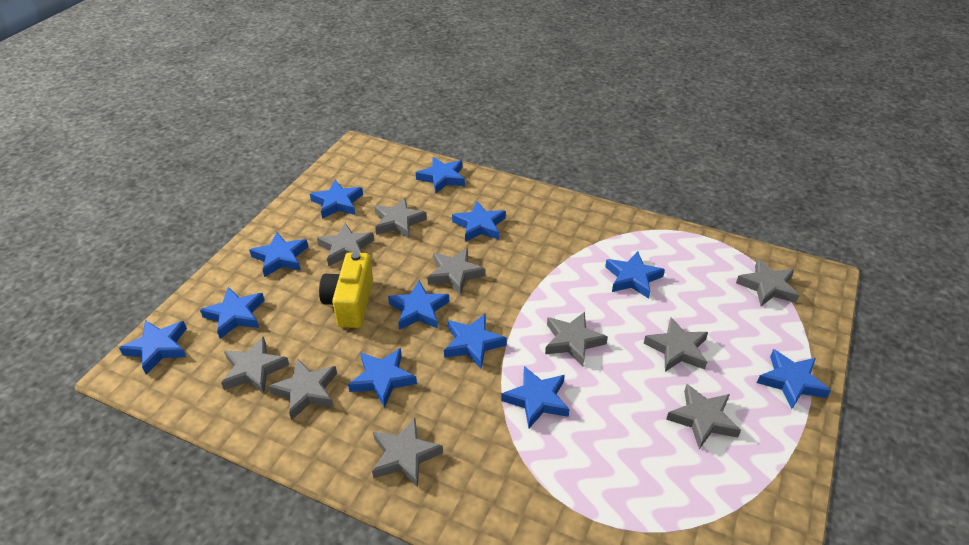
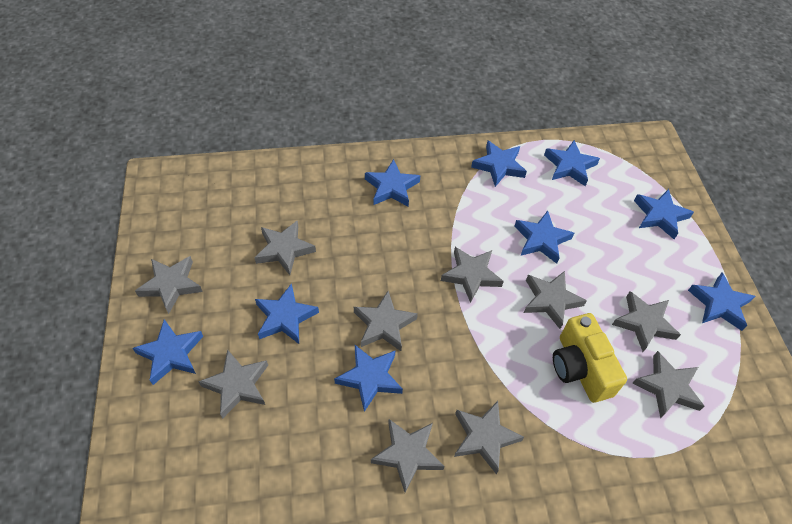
blue star: [119,320,187,374] [200,287,265,339] [249,232,308,277] [310,180,363,219] [348,348,417,408] [388,281,449,330] [416,157,465,193] [444,314,507,369] [452,201,506,242] [501,366,570,428] [605,251,665,299] [757,349,831,409] = 12 -> [132,319,203,385] [255,283,319,344] [334,345,403,412] [365,159,420,207] [471,140,527,187] [514,211,574,264] [544,140,600,186] [634,189,694,239] [688,272,756,331] = 9

